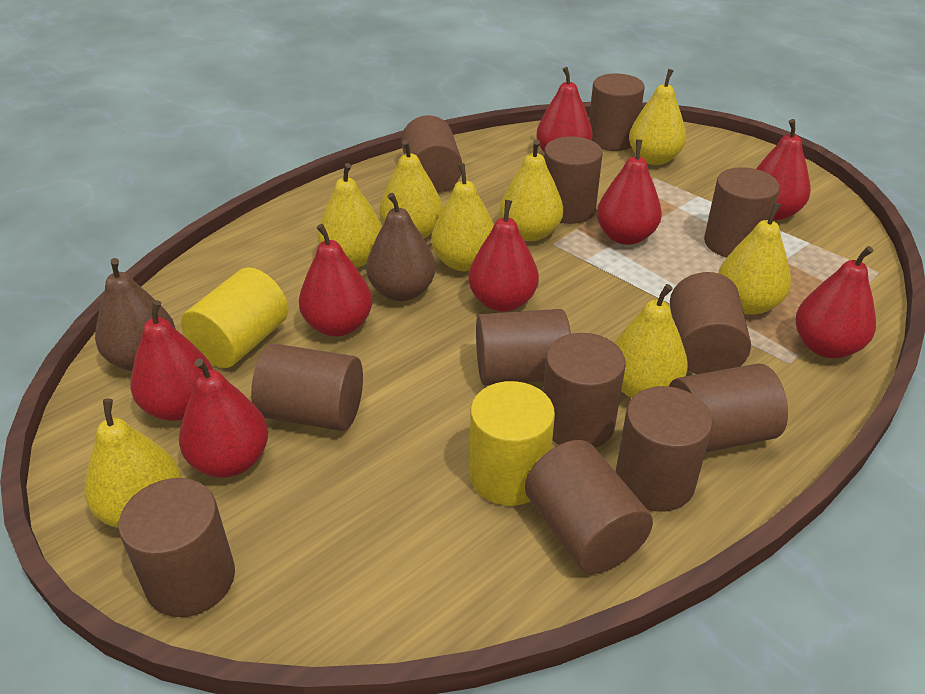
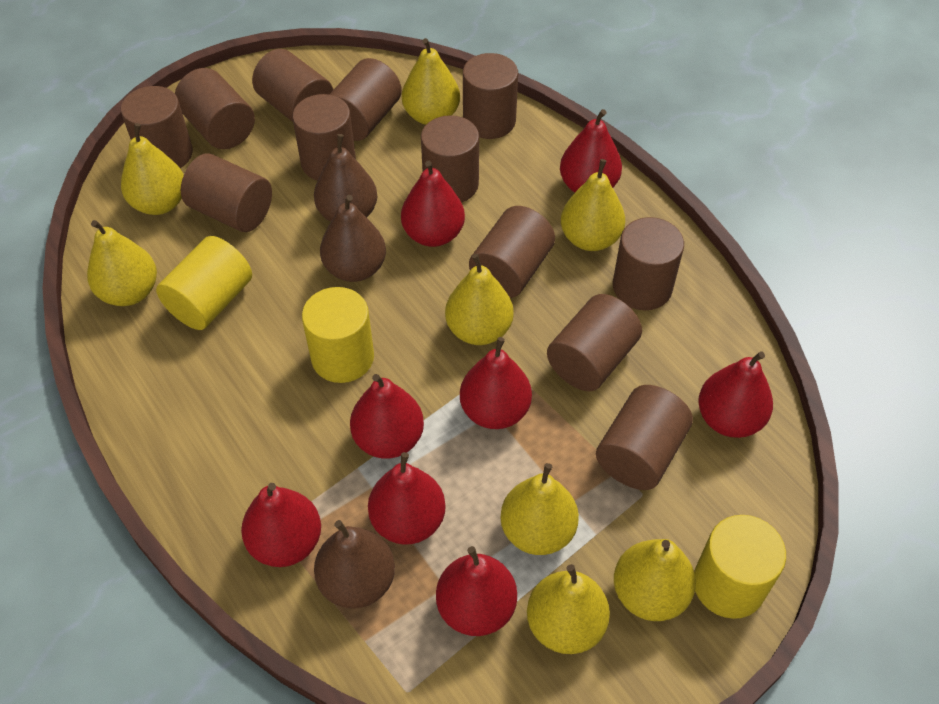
brown pear: [95,258,176,371] [366,193,436,301] = 2 -> [314,134,377,222] [314,520,395,609] [320,195,386,282] = 3
yellow cylinder: [181,267,288,368] [470,381,555,506] = 2 -> [156,236,252,330] [302,287,374,383] [694,515,786,619] = 3

